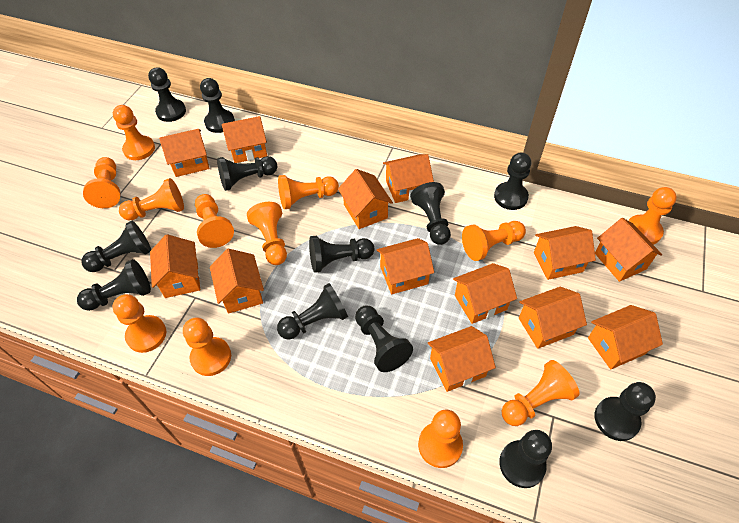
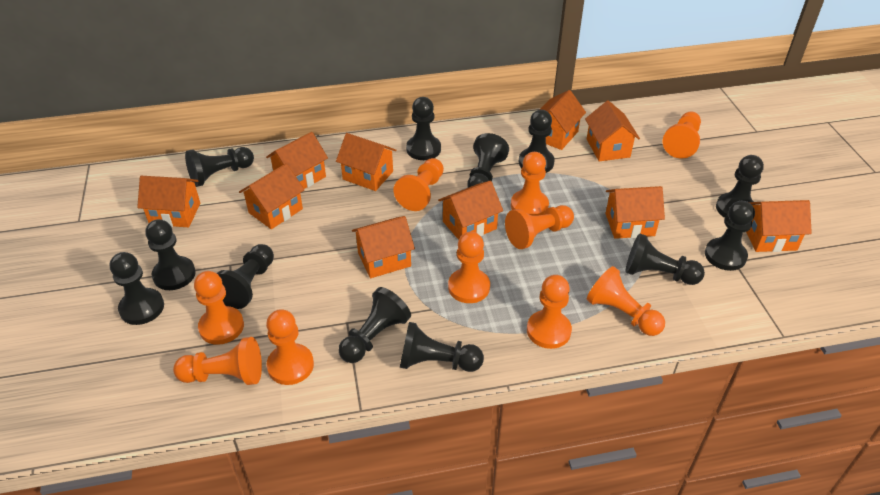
orange house: [150,234,200,298] [159,129,209,177] [210,249,264,314] [222,116,267,163] [338,169,393,229] [377,238,434,294] [383,154,434,203] [428,326,496,392] [453,263,517,324] [519,287,587,349] [534,226,596,280] [588,305,663,369] [595,218,662,282] = 13 -> [137,176,200,227] [239,163,304,229] [266,132,328,189] [336,133,396,191] [352,216,415,278] [438,181,503,240] [539,90,586,150] [585,101,640,161] [605,186,665,239] [746,200,812,252] = 10
orange pawn: [83,157,121,208] [113,105,155,160] [113,294,166,353] [119,178,184,220] [183,318,231,376] [195,194,234,248] [247,202,287,265] [278,175,339,209] [418,410,463,468] [462,221,526,261] [501,360,580,426] [628,187,677,245] = 12 -> [173,337,262,385] [194,271,244,345] [266,309,314,385] [394,158,444,211] [448,232,490,303] [505,205,574,249] [511,152,549,216] [527,275,572,349] [587,266,665,336] [663,111,701,159] = 10

